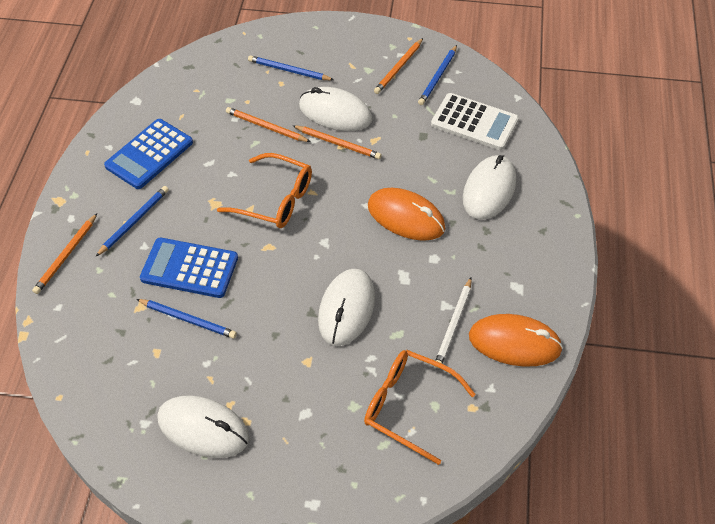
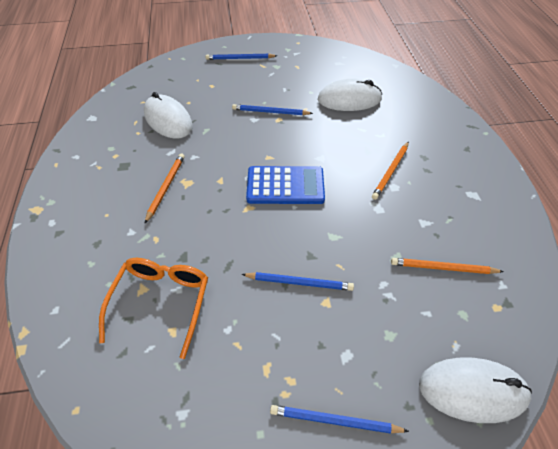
blue calculator: [104,119,193,189] [140,238,238,298] = 2 -> [246,166,325,204] = 1
orange glasses: [217,153,312,228] [364,350,476,465] = 2 -> [99,258,208,359] = 1
orange mouse: [368,188,445,241] [469,314,563,367] = 2 -> none = 0
orange pencil: [32,213,97,294] [226,107,311,142] [292,125,382,159] [374,38,423,94] = 4 -> [145,153,185,223] [372,141,409,200] [391,258,504,274] = 3
white calculator: [431,93,519,150] = 1 -> none = 0
white mouse: [157,396,249,458] [299,87,372,131] [318,269,375,346] [463,155,516,220] = 4 -> [144,92,193,139] [318,79,382,111] [419,358,532,423] = 3
white pencil: [434,277,472,368] = 1 -> none = 0

